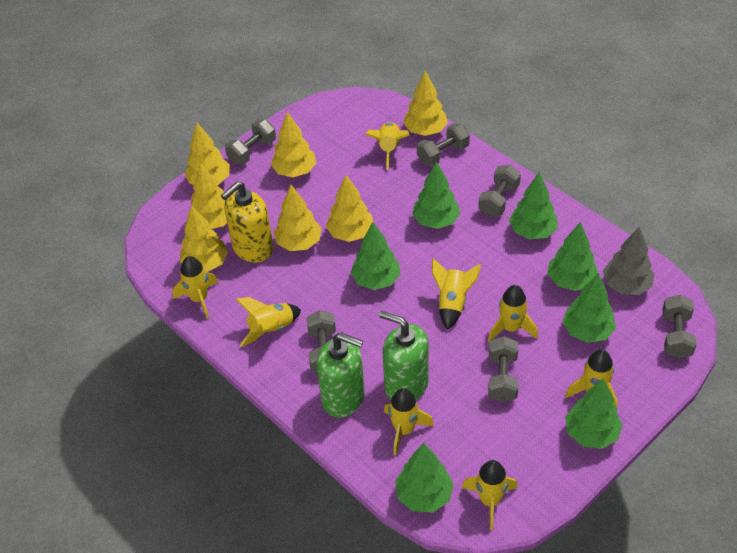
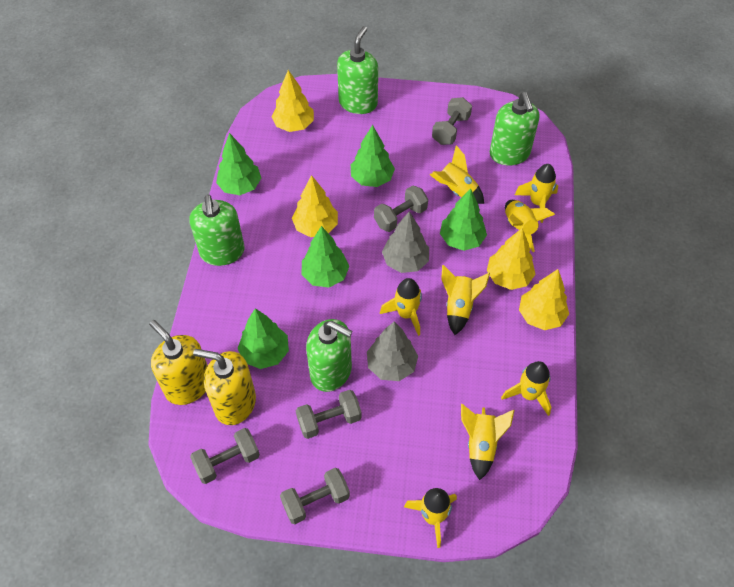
green soap dispenser: [317,333,365,418] [380,311,429,400] = 2 -> [189,195,244,266] [306,319,353,392] [337,26,378,114] [490,92,539,166] = 4
green tree: [351,222,400,290] [395,443,454,512] [412,161,460,229] [509,172,558,239] [547,222,598,291] [562,273,616,343] [565,378,622,449] = 7 -> [216,133,261,195] [237,308,289,369] [302,226,349,288] [351,125,395,187] [440,188,487,251] = 5
grey dumbbell: [225,119,276,165] [307,310,336,372] [417,123,470,166] [478,165,521,217] [488,336,518,403] [662,295,696,359] = 6 -> [190,428,260,484] [280,468,350,524] [296,390,362,439] [374,185,428,232] [432,97,472,145] = 5
grey tree: [603,226,654,295] = 1 -> [367,322,418,381] [382,212,429,273] = 2
yellow soap dispenser: [221,181,273,263] = 1 -> [149,320,208,405] [193,349,256,425] = 2
yellow tree: [180,206,228,272] [184,123,230,185] [187,163,227,229] [271,112,316,178] [273,185,322,251] [326,175,373,242] [403,71,448,136] = 7 -> [271,70,314,132] [292,175,338,237] [487,228,536,290] [519,269,569,330] = 4

